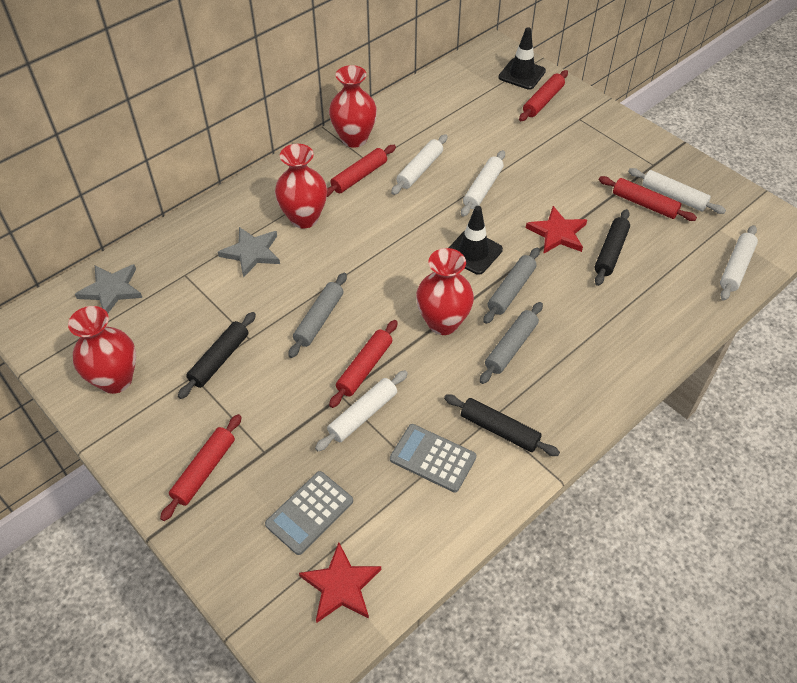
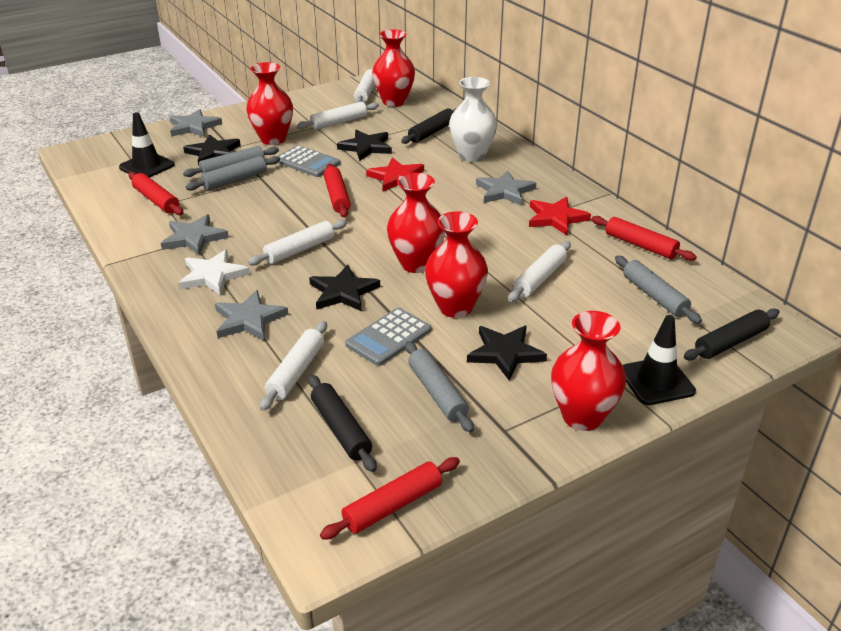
black star: none = 0 -> [183,134,241,165] [309,265,380,311] [337,130,392,161] [467,326,547,381] = 4
grey rolling pin: [288,273,347,358] [480,302,543,384] [483,248,540,324] = 3 -> [183,146,279,177] [186,156,280,191] [405,341,474,433] [615,256,702,324] = 4
grey star: [75,264,143,313] [218,227,280,278] = 2 -> [161,214,229,256] [170,109,222,137] [215,290,289,341] [476,170,536,206] = 4
red rolling pin: [160,414,241,521] [327,145,396,197] [329,320,398,408] [519,70,568,121] [599,176,697,221] = 5 -> [129,172,183,215] [320,457,460,540] [324,163,351,217] [591,216,697,261] = 4
red vase: [68,306,136,394] [275,144,327,228] [329,65,377,148] [416,248,474,335] = 4 -> [246,62,293,145] [372,29,415,107] [387,173,445,273] [425,211,488,318] [551,311,626,431] = 5
white star: none = 0 -> [178,250,250,296] = 1
white vase: none = 0 -> [449,77,497,162] = 1

